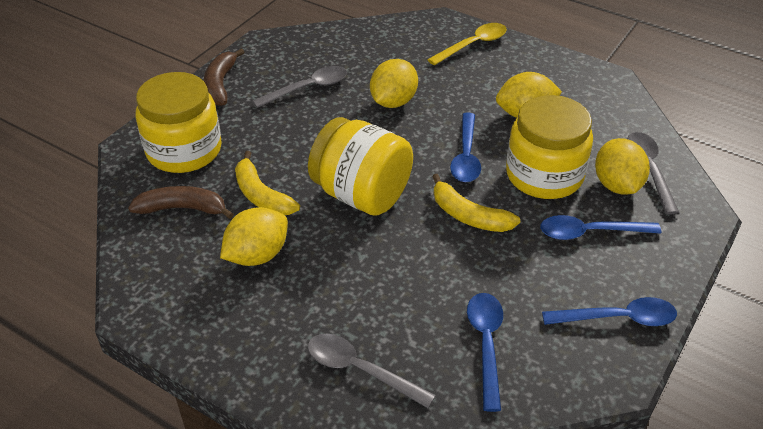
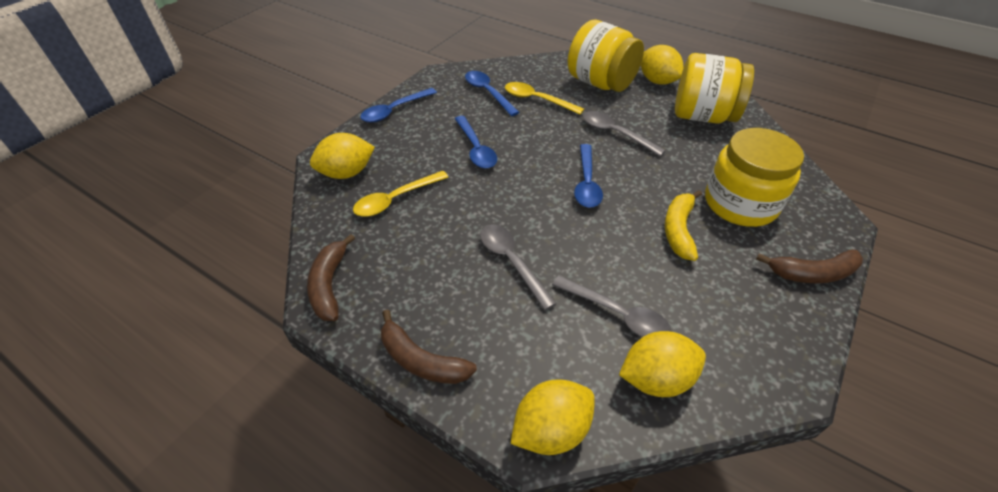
brown banana: [128,186,234,219] [204,48,244,106] = 2 -> [307,234,355,321] [381,309,477,384] [756,249,863,283] = 3
yellow banana: [235,151,300,215] [432,174,520,232] = 2 -> [665,190,702,261] = 1
yellow spoon: [427,23,507,65] = 1 -> [353,171,448,217] [505,82,584,115] = 2

